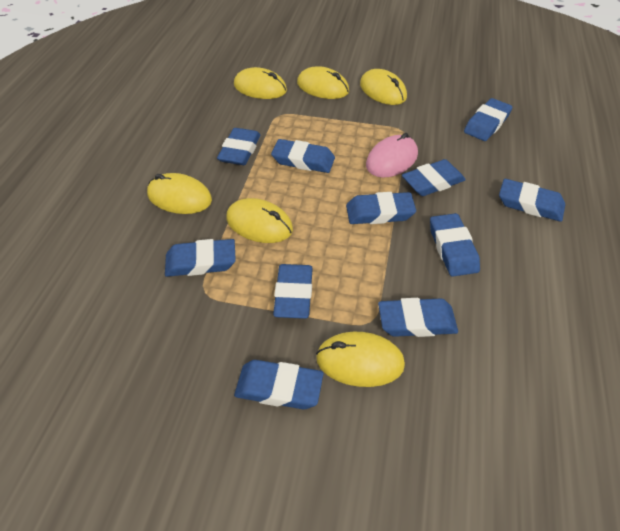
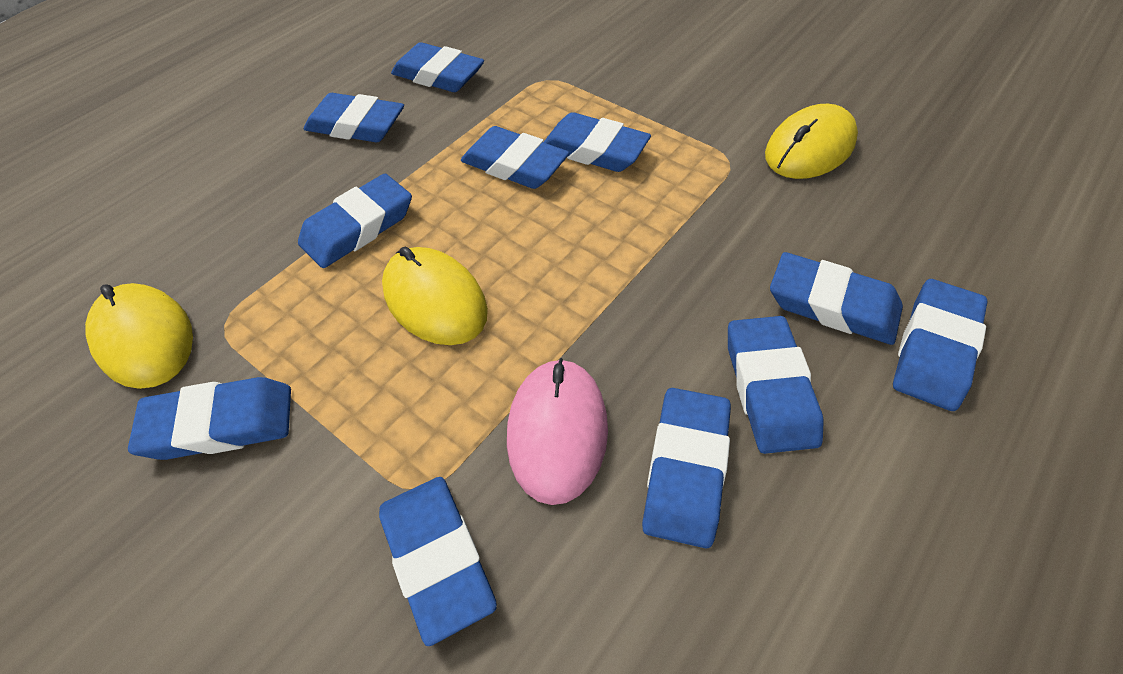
yellow mouse: [147,173,212,214] [226,198,293,243] [234,67,287,99] [297,66,349,99] [316,332,405,387] [360,69,407,105] = 6 -> [85,283,193,389] [382,247,488,345] [765,104,858,179] = 3

